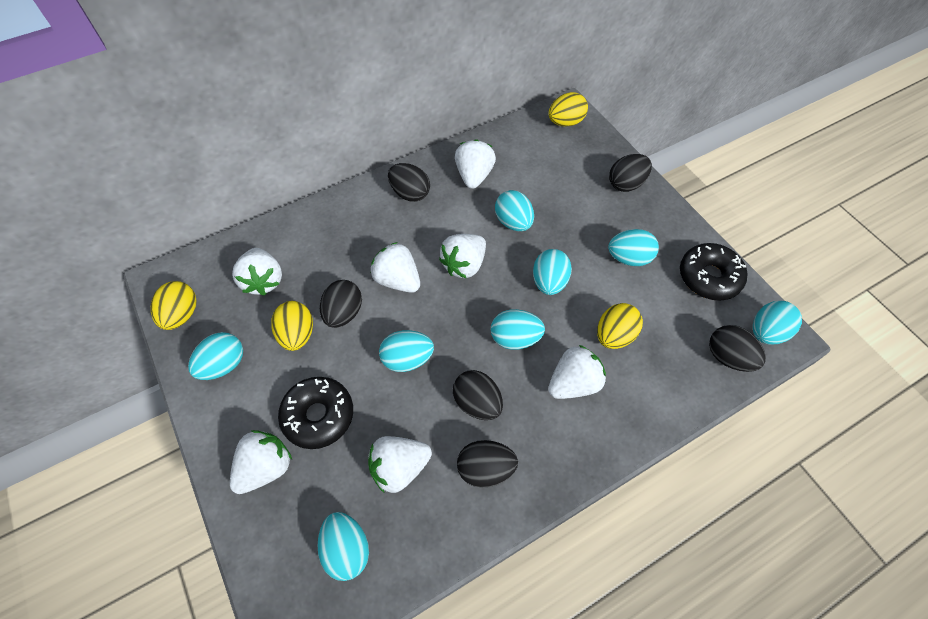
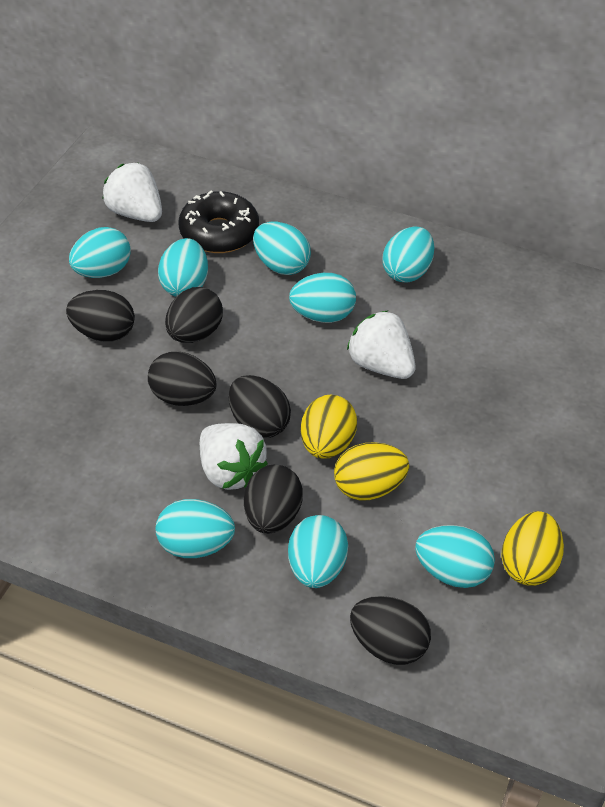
black donut: [278,377,353,449] [680,243,747,301] = 2 -> [178,191,259,253] = 1
white strawberry: [230,430,292,494] [232,248,282,296] [368,436,432,493] [371,242,420,293] [439,234,486,278] [455,139,496,189] [548,345,606,399] = 7 -> [102,163,162,222] [200,423,268,490] [347,310,416,379] = 3
yellow egg: [151,281,197,330] [271,301,313,351] [548,92,588,127] [597,303,643,349] = 4 -> [301,395,357,459] [334,442,409,500] [501,511,564,586] = 3

